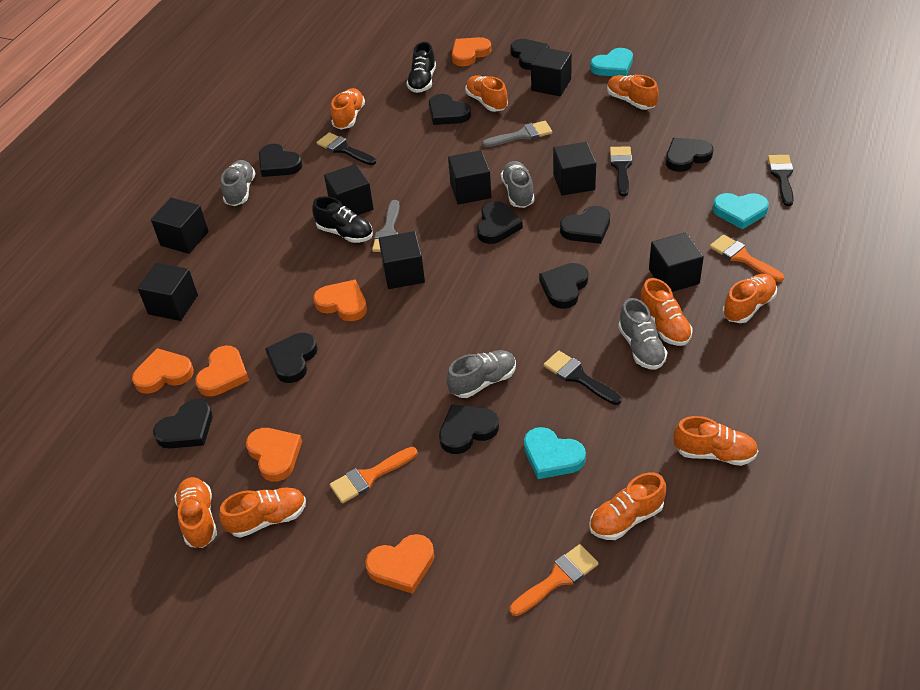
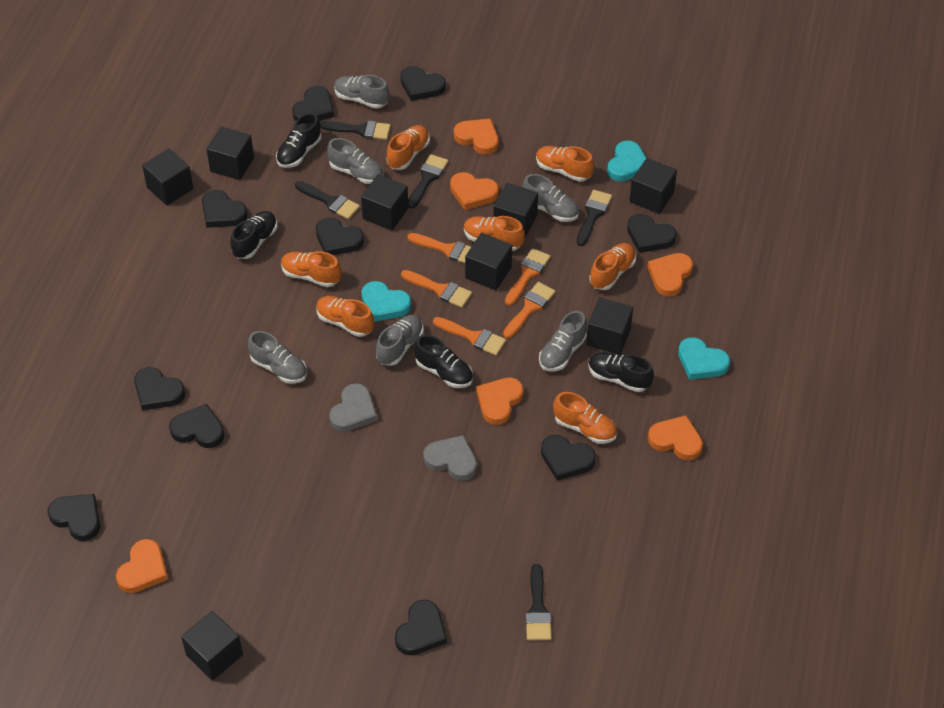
black brush: [317,132,376,165] [543,351,622,405] [610,146,632,196] [768,155,794,206] = 4 -> [295,181,360,219] [320,121,391,140] [408,154,448,209] [526,564,552,640] [577,190,612,246] = 5
black shoe: [312,196,373,243] [407,42,436,93] = 2 -> [231,211,278,259] [276,113,322,168] [414,335,473,388] [588,352,654,392] = 4
grey brush: [372,200,400,252] [482,121,553,147] = 2 -> none = 0
grey heart: none = 0 -> [329,383,377,432] [423,435,477,481] = 2
grey shoe: [221,160,255,206] [447,350,516,398] [501,161,534,208] [618,298,667,370] = 4 -> [248,331,307,384] [327,138,384,184] [334,75,390,108] [376,315,424,366] [522,174,579,222] [539,311,587,371] = 6
orange brush: [330,447,418,503] [510,544,599,616] [710,235,784,282] = 3 -> [401,270,472,308] [408,233,471,263] [433,317,506,356] [503,282,556,338] [505,248,551,306] = 5
orange shoe: [174,477,217,548] [219,488,306,538] [331,88,365,130] [466,75,508,112] [589,472,666,540] [607,75,659,110] [641,278,692,346] [673,416,758,466] [723,274,777,323] = 9 -> [281,251,342,287] [316,296,374,337] [386,125,430,170] [464,216,525,251] [536,146,594,182] [553,392,617,444] [589,243,636,290] = 7

